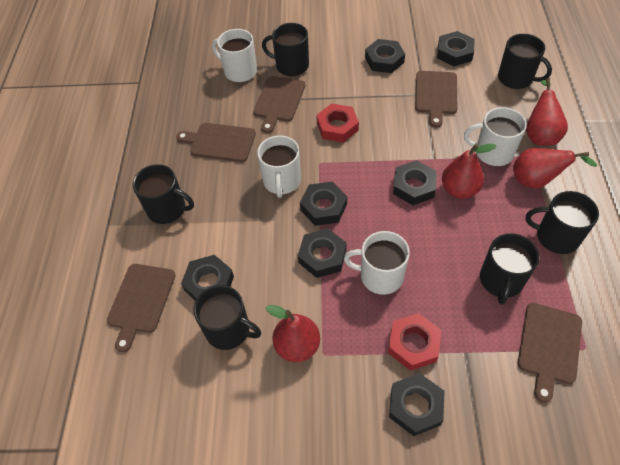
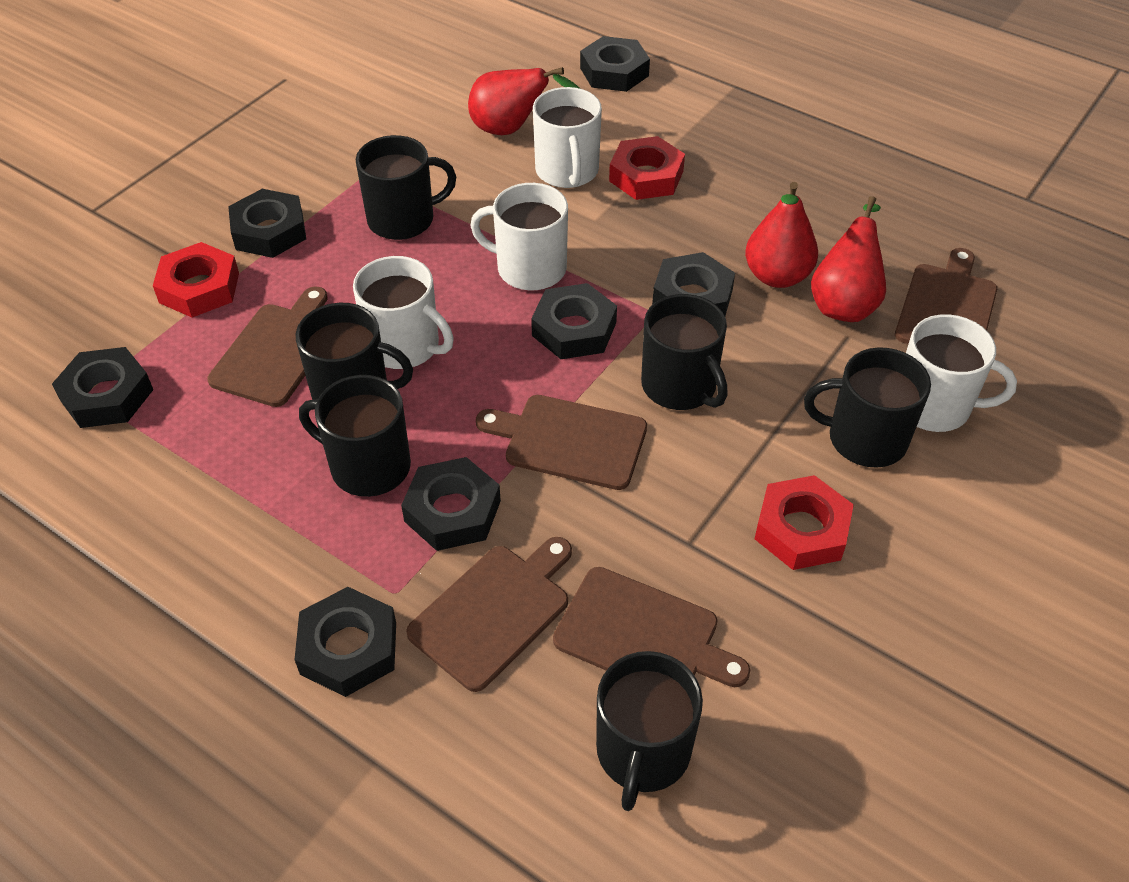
red nut: [316,103,359,143] [388,313,441,371] = 2 -> [153,242,239,317] [609,136,685,200] [755,475,854,570] = 3
red pear: [265,305,320,362] [442,144,497,199] [513,148,598,188] [526,78,568,146] = 4 -> [468,67,580,135] [745,182,818,288] [811,196,886,322] = 3

